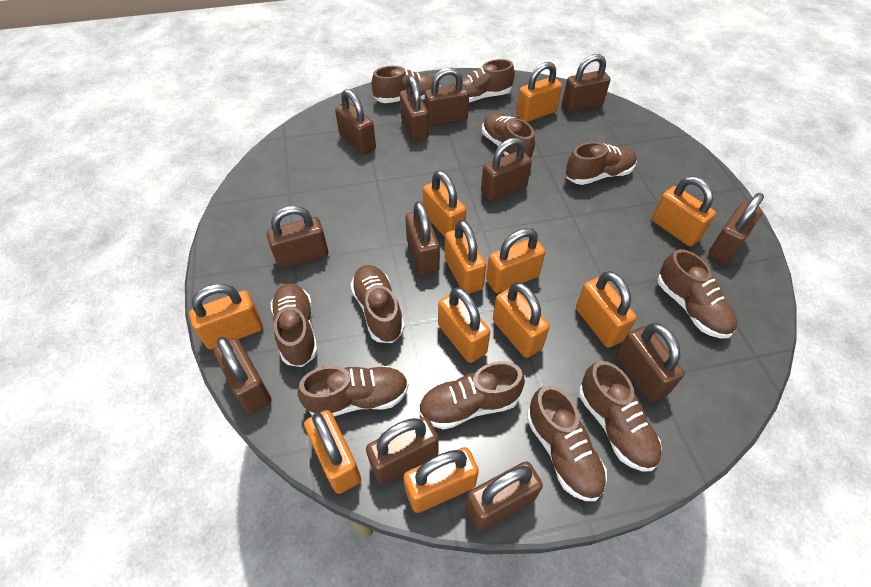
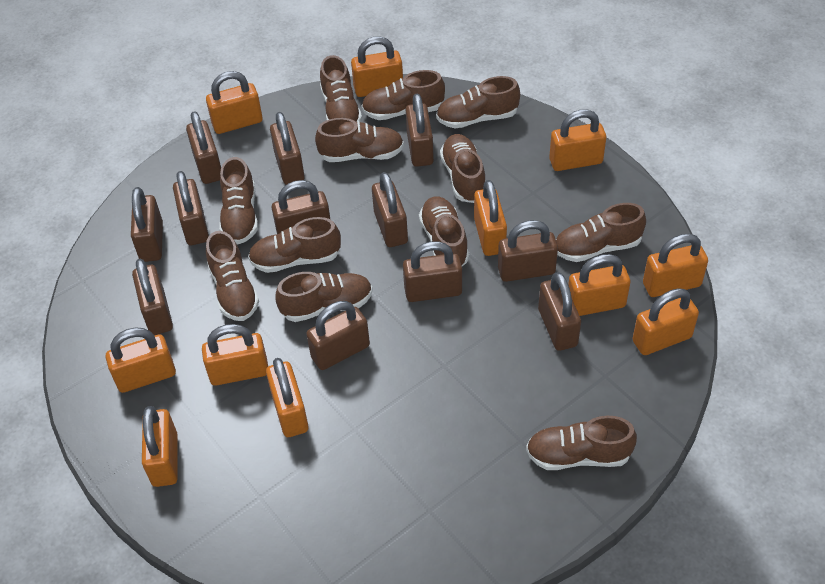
brown shoe: [271,283,318,367] [298,366,409,416] [350,265,405,343] [372,66,441,103] [418,361,525,430] [452,59,515,102] [482,112,535,158] [527,385,607,501] [566,142,637,185] [579,361,662,472] [657,249,737,339] = 11 -> [206,231,259,321] [219,157,258,245] [248,217,341,273] [276,272,373,322] [315,118,404,162] [320,55,362,122] [361,70,445,120] [419,196,469,266] [436,76,520,128] [440,134,485,203] [526,416,637,470] [556,203,646,262] = 12

